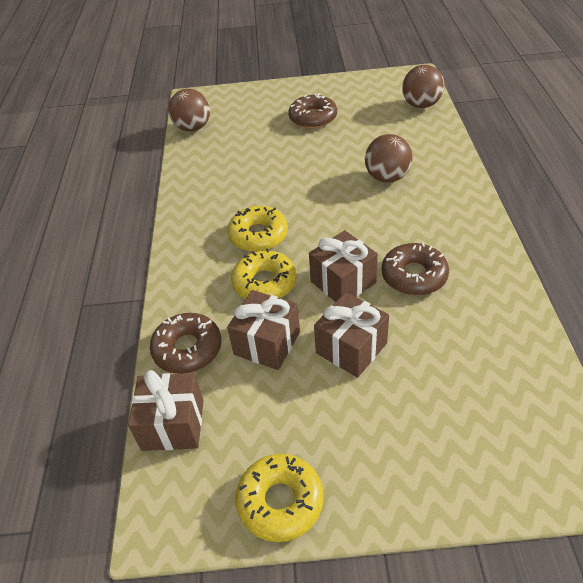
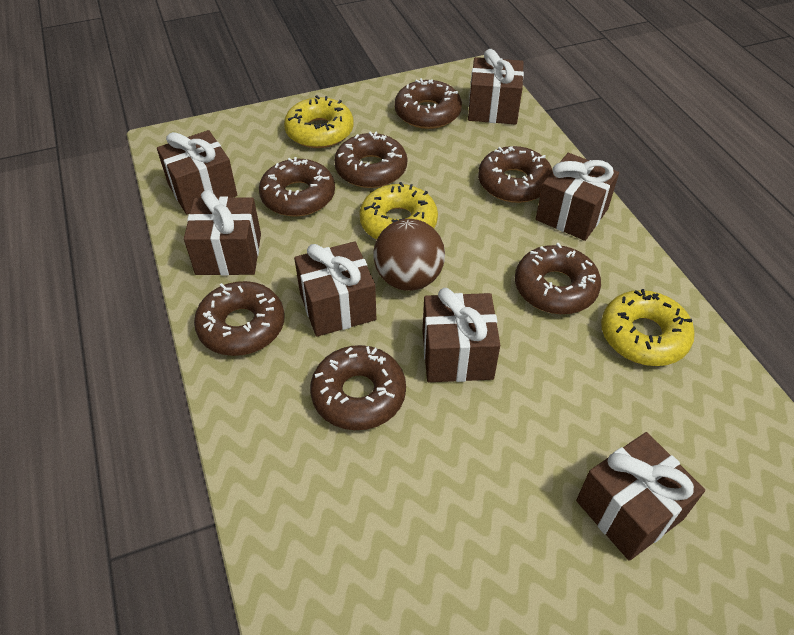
brown ball: [168,89,210,132] [365,134,413,183] [402,65,444,108] = 3 -> [373,219,445,291] = 1
brown donut: [150,313,221,374] [288,93,337,129] [382,242,449,296] = 3 -> [194,281,285,356] [259,157,335,217] [310,345,406,430] [334,131,407,188] [394,78,462,129] [478,146,552,203] [515,243,601,314] = 7
brown gift: [128,370,204,451] [227,290,300,370] [309,230,378,302] [314,292,389,378] = 4 -> [157,130,237,214] [184,189,261,276] [294,242,376,337] [423,288,500,382] [468,49,524,125] [536,153,619,241] [576,432,705,561] = 7

